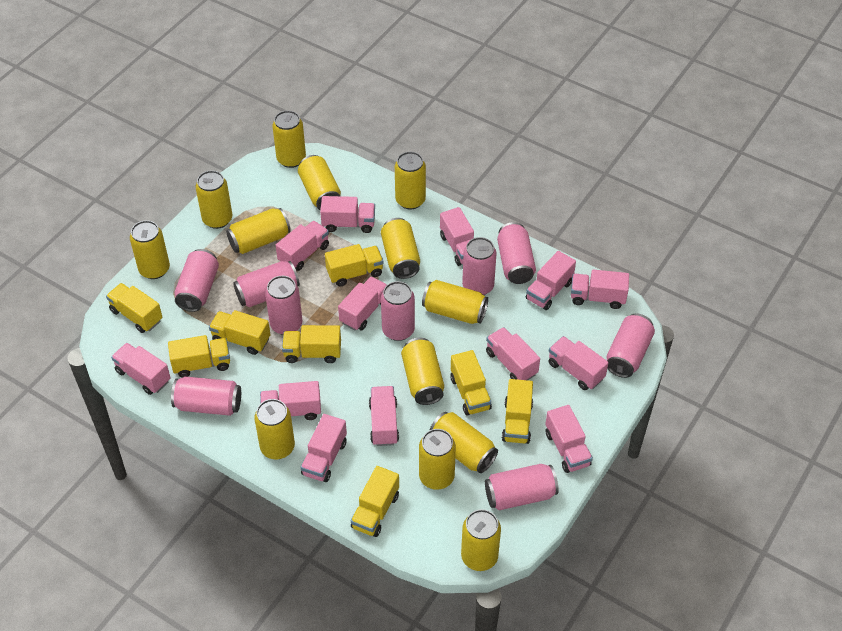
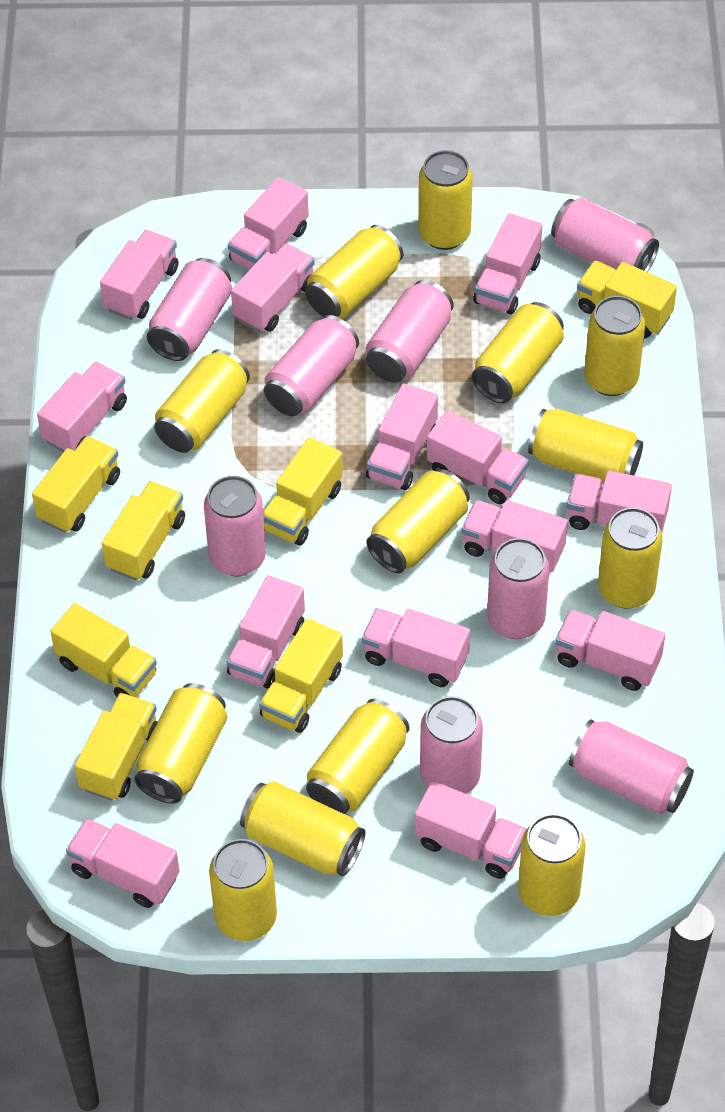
pink can: [171,377,241,416] [175,249,219,312] [233,261,300,307] [265,276,302,335] [381,281,415,341] [462,237,497,295] [485,464,559,510] [497,222,536,284] [607,313,655,378] = 9 -> [147,258,232,361] [204,476,266,577] [264,315,359,416] [366,280,454,383] [420,696,483,794] [487,538,550,639] [551,197,659,272] [569,719,694,814] = 8
pink truck: [111,343,171,395] [260,381,321,420] [276,221,329,271] [301,414,347,482] [320,196,375,233] [338,277,387,331] [369,386,399,446] [440,207,474,266] [486,327,540,380] [526,251,576,310] [545,405,593,473] [548,336,609,390] [571,269,629,309] = 13 -> [37,362,127,452] [66,818,180,908] [100,230,179,320] [227,575,305,688] [228,177,309,269] [231,243,315,332] [362,608,470,687] [366,384,438,490] [414,781,527,879] [427,411,529,504] [462,500,568,572] [473,213,542,315] [555,610,665,691] [567,470,672,532] = 14
yellow truck: [106,283,162,333] [168,335,230,378] [209,310,270,355] [282,325,341,363] [325,244,384,286] [351,466,399,537] [450,350,492,415] [502,379,533,444] = 8 -> [32,436,120,533] [50,603,157,697] [75,693,157,801] [102,481,185,580] [259,618,343,733] [263,437,343,546] [577,261,677,338] = 7

